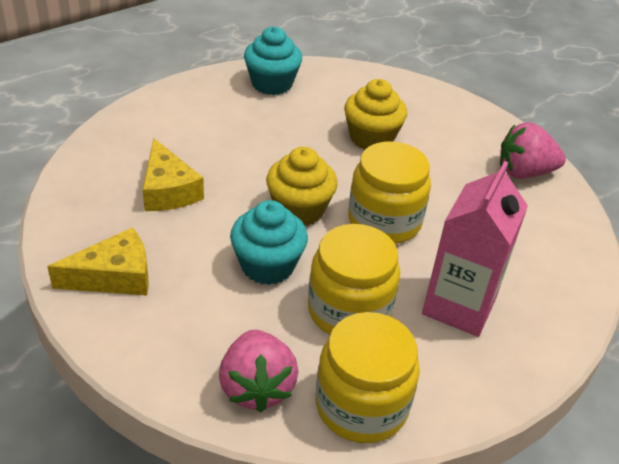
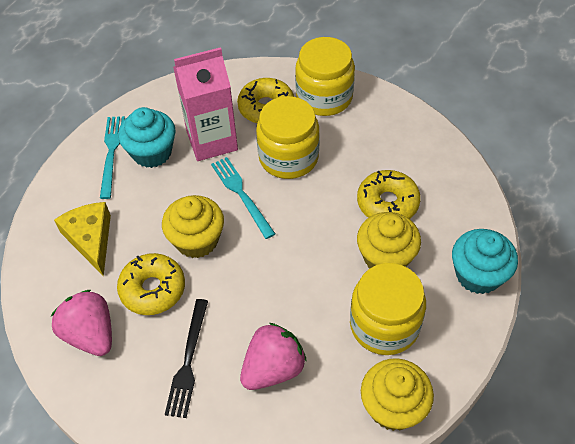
black fork: none = 0 -> [165,299,208,418] = 1
turquoise fork: none = 0 -> [100,116,125,199] [211,157,275,239] = 2
yellow cheese: [47,227,149,296] [142,138,204,211] = 2 -> [54,202,111,276] = 1
yellow cupcake: [266,147,338,226] [344,79,407,150] = 2 -> [162,195,224,258] [357,212,421,268] [361,358,434,431] = 3
yellow donut: none = 0 -> [117,253,185,315] [237,78,294,123] [357,170,421,219] = 3

